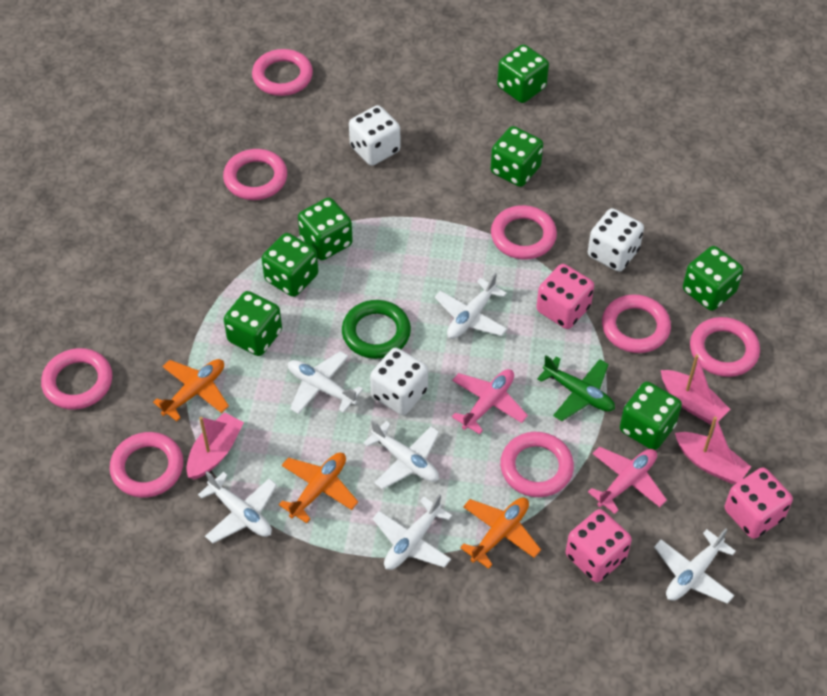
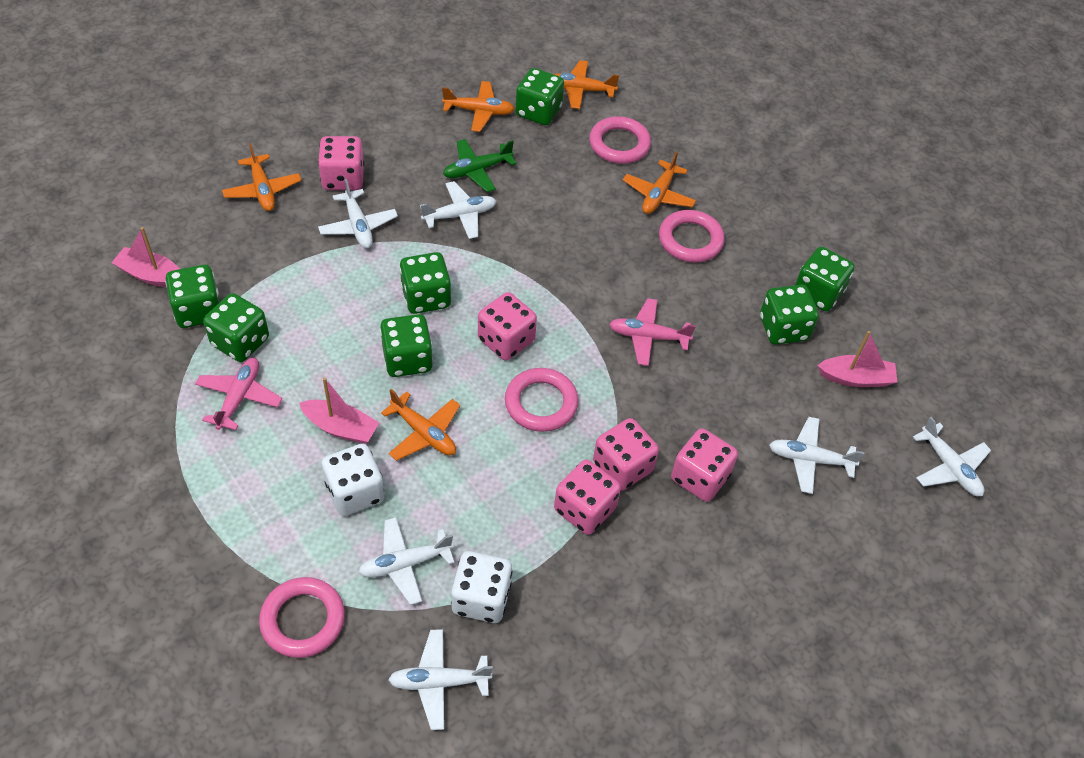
green ring: [342,300,411,359] = 1 -> none = 0
orange plane: [153,359,229,421] [279,453,358,523] [460,498,541,569] = 3 -> [222,143,301,211] [381,389,460,461] [442,81,515,132] [554,60,619,109] [623,151,696,214] = 5
pink dice: [536,264,594,329] [566,509,632,582] [725,467,793,539] = 3 -> [318,136,364,190] [478,292,537,361] [554,460,621,535] [593,418,659,491] [671,428,738,502] = 5
pink ring: [41,348,112,410] [110,432,184,498] [223,149,287,200] [252,49,313,96] [491,205,557,260] [500,432,574,497] [602,294,671,353] [690,317,760,377] = 8 -> [259,577,345,658] [505,368,579,432] [589,116,651,164] [659,210,725,263] = 4
white dice: [349,105,401,166] [370,348,428,415] [588,208,644,272] = 3 -> [321,444,384,516] [451,551,513,623] = 2

